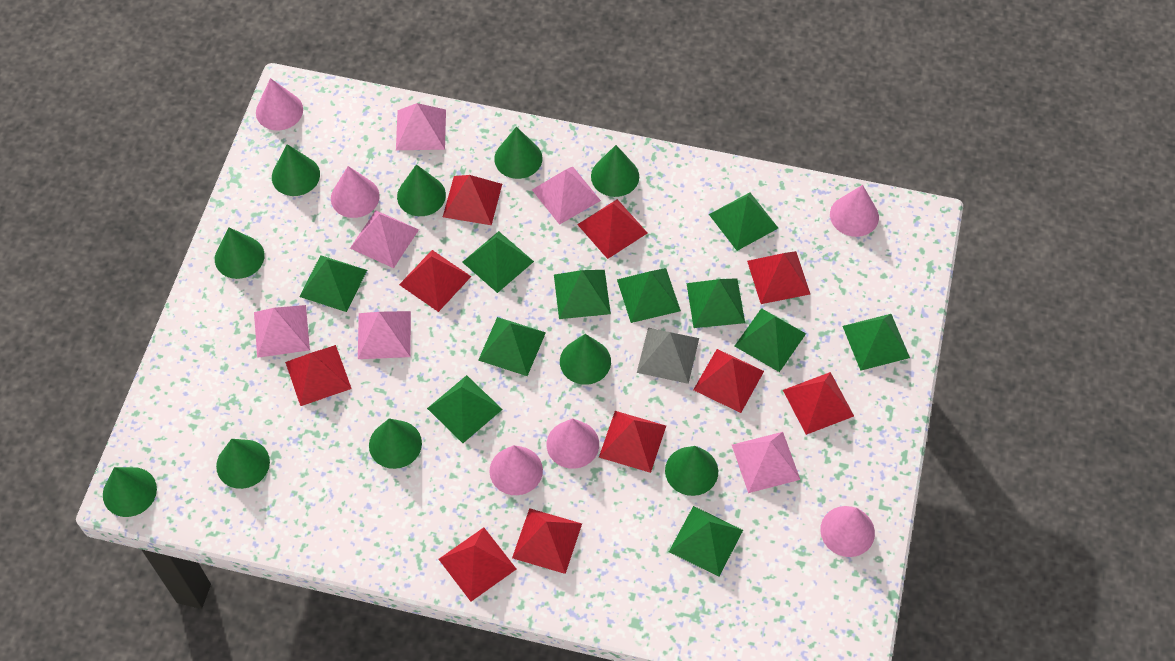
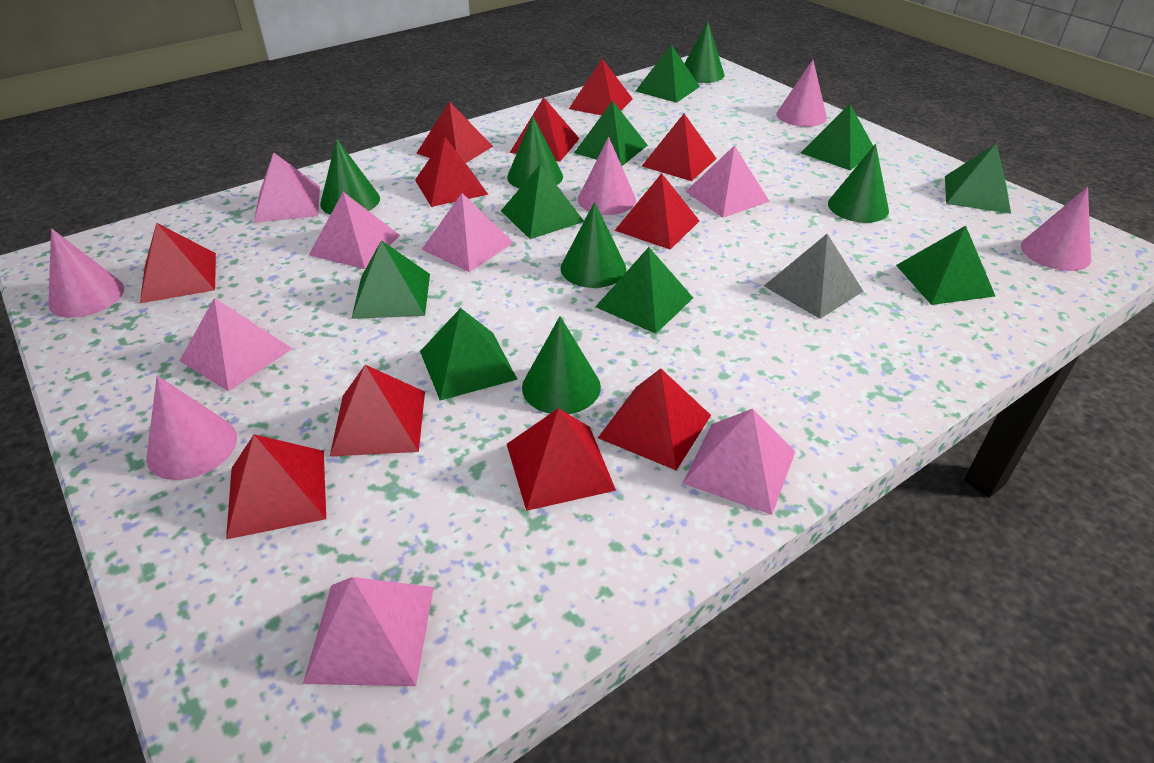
green cone: [103,467,157,517] [215,227,265,279] [216,439,270,489] [272,144,320,196] [369,418,422,469] [397,164,446,216] [494,127,542,179] [560,334,611,385] [591,145,639,197] [665,446,718,496] = 10 -> [320,138,380,215] [507,116,563,189] [522,316,601,414] [560,202,626,288] [684,21,725,83] [828,144,889,223] = 6
green pyramid: [299,255,367,312] [427,375,503,443] [462,231,534,293] [478,317,546,376] [554,270,611,319] [617,268,681,323] [669,506,743,577] [686,278,745,328] [709,192,778,251] [735,308,806,372] [843,314,910,371] = 11 -> [351,240,430,319] [420,308,518,400] [501,164,584,239] [574,101,648,166] [595,247,693,334] [636,45,700,103] [801,104,873,170] [896,226,995,305] [945,143,1011,213] = 9
pink cone: [256,78,303,130] [331,166,380,218] [490,445,543,495] [547,418,599,469] [820,506,875,557] [830,185,879,237] = 6 -> [48,228,124,318] [146,375,237,480] [578,137,636,215] [777,60,827,127] [1021,187,1091,271] = 5
pink pyramid: [254,305,310,358] [350,210,419,268] [358,311,411,359] [396,103,446,150] [532,167,601,225] [732,432,800,493] = 6 -> [180,298,293,392] [254,152,320,223] [303,577,434,686] [309,192,400,269] [421,193,513,272] [683,409,795,515] [685,145,770,218] = 7
red pyramid: [285,345,352,406] [399,250,471,312] [439,527,516,601] [443,175,502,225] [512,508,582,574] [577,199,647,259] [599,411,666,473] [693,349,764,413] [747,251,810,304] [783,372,854,435] = 10 -> [140,223,216,303] [226,434,326,539] [330,365,425,457] [415,137,488,207] [416,101,493,163] [507,408,616,511] [510,97,580,162] [569,59,633,115] [598,368,711,471] [614,173,699,250] [642,114,717,181] = 11

